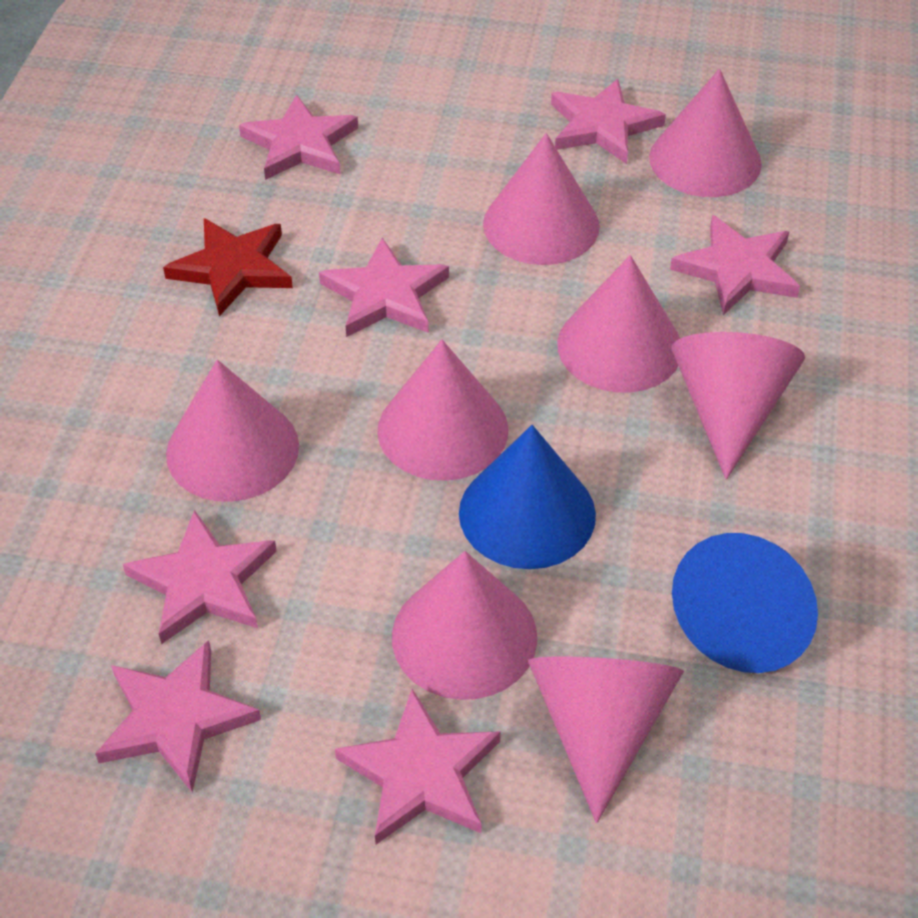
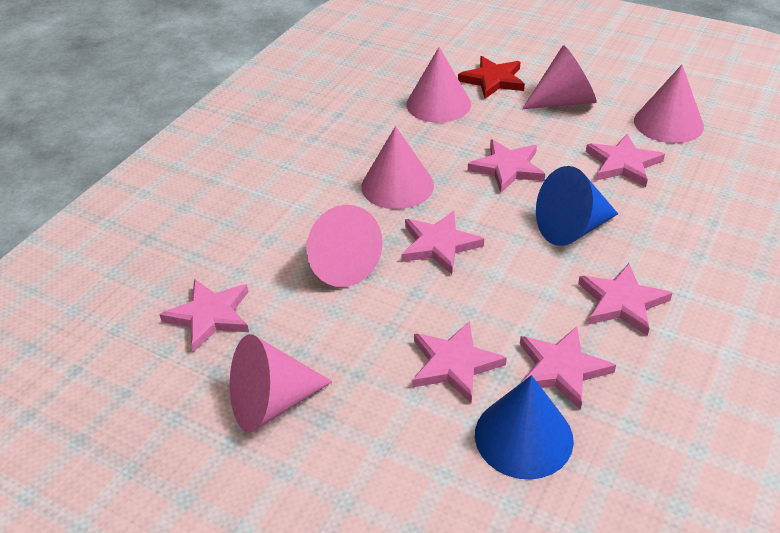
pink cone: [166,360,299,502] [378,340,508,481] [392,551,537,700] [483,133,600,265] [528,656,684,823] [557,255,680,393] [649,69,762,197] [671,332,805,479] = 8 -> [230,334,333,433] [306,205,383,287] [361,126,434,209] [406,47,471,123] [522,45,597,109] [634,65,704,143] = 6

